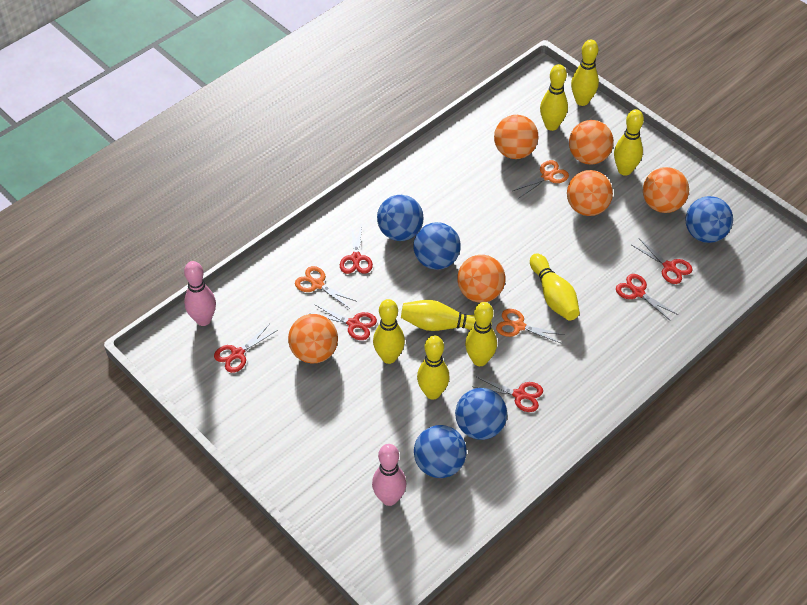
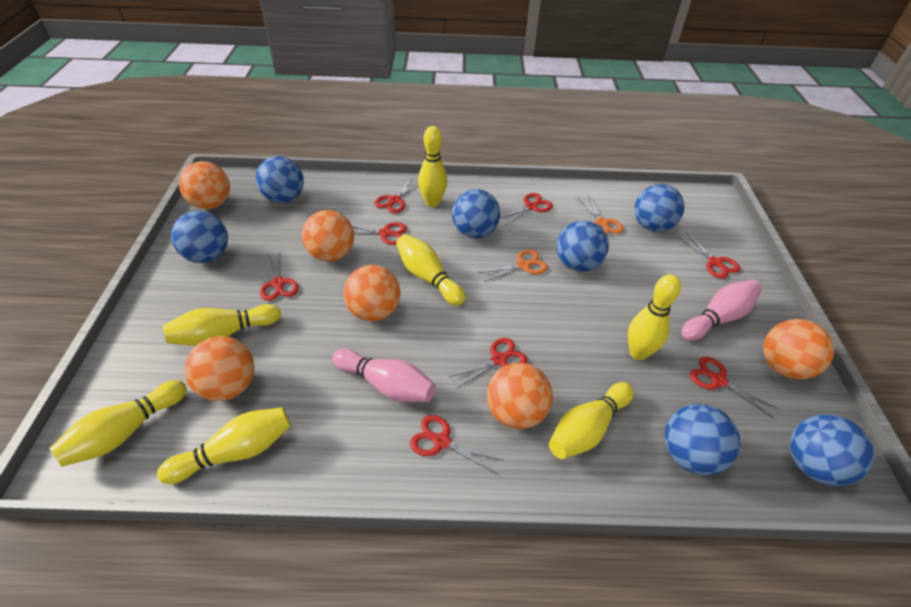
blue ball: [377,195,424,241] [414,222,461,270] [414,425,467,478] [455,388,507,440] [685,196,733,243] = 5 -> [171,211,228,263] [256,156,304,203] [452,189,500,238] [556,221,609,272] [634,184,685,232] [665,404,740,475] [790,414,874,486] = 7
orange scissors: [295,266,357,309] [496,309,565,344] [512,160,569,199] = 3 -> [478,250,548,282] [578,196,623,235] = 2
red scissors: [214,324,278,373] [309,304,377,340] [340,225,373,274] [474,376,543,412] [616,274,678,321] [632,239,693,284] = 6 -> [260,251,298,301] [352,222,407,245] [374,178,418,213] [410,415,502,474] [448,338,527,389] [500,193,553,226] [678,233,740,279] [690,357,778,418] = 8
yellow bowling pin: [373,299,405,364] [401,300,492,331] [417,335,450,399] [465,302,497,366] [530,253,580,320] [540,64,568,131] [571,40,599,106] [614,109,644,176] = 8 -> [49,380,187,467] [157,407,291,484] [163,304,281,346] [396,234,465,306] [418,126,447,207] [549,382,634,459] [628,274,681,360] = 7

